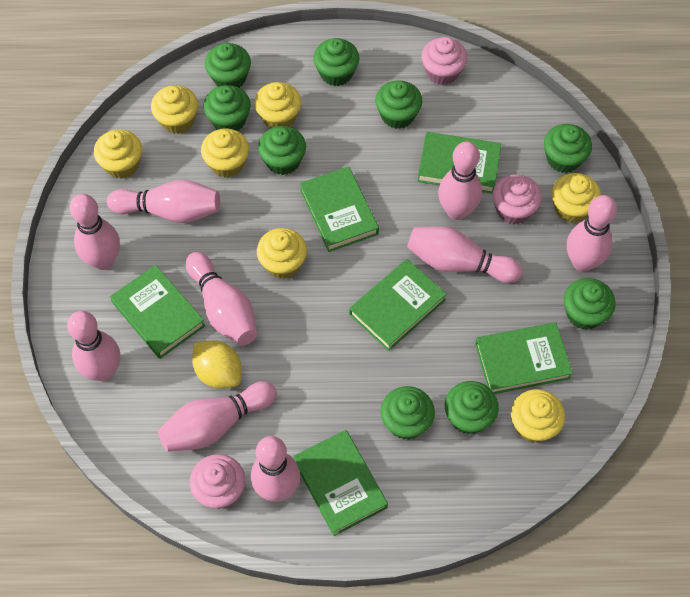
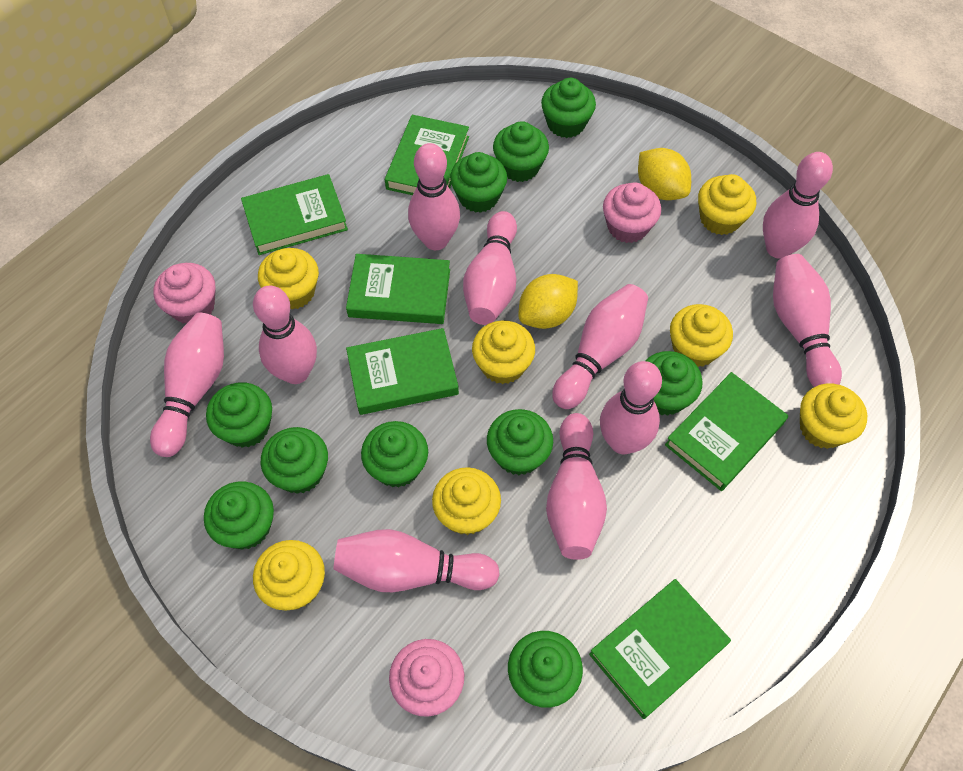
green cupcake: [203,85,251,131] [205,43,251,88] [258,126,306,175] [313,38,360,86] [375,80,423,129] [381,386,435,440] [445,381,499,434] [544,124,592,173] [564,278,615,330] = 9 -> [204,481,274,549] [206,382,272,448] [261,427,328,494] [361,421,428,488] [450,152,507,213] [487,409,553,475] [493,121,549,182] [508,631,583,708] [541,78,596,138] [645,351,703,416] = 10
pink bowling pin: [67,311,120,381] [70,194,120,270] [107,180,220,223] [158,381,277,452] [186,252,257,346] [251,436,300,502] [407,226,522,283] [438,141,482,220] [567,195,617,271] = 9 -> [150,313,224,457] [253,285,317,384] [333,529,500,592] [408,143,460,250] [463,211,517,325] [546,413,607,560] [552,284,648,409] [600,361,662,454] [763,152,833,259] [773,254,842,387] = 10
yellow lemon: [192,340,242,389] = 1 -> [518,274,578,329] [638,148,691,200] = 2

